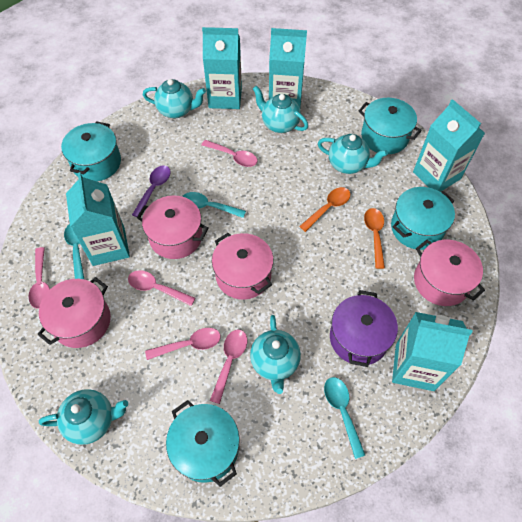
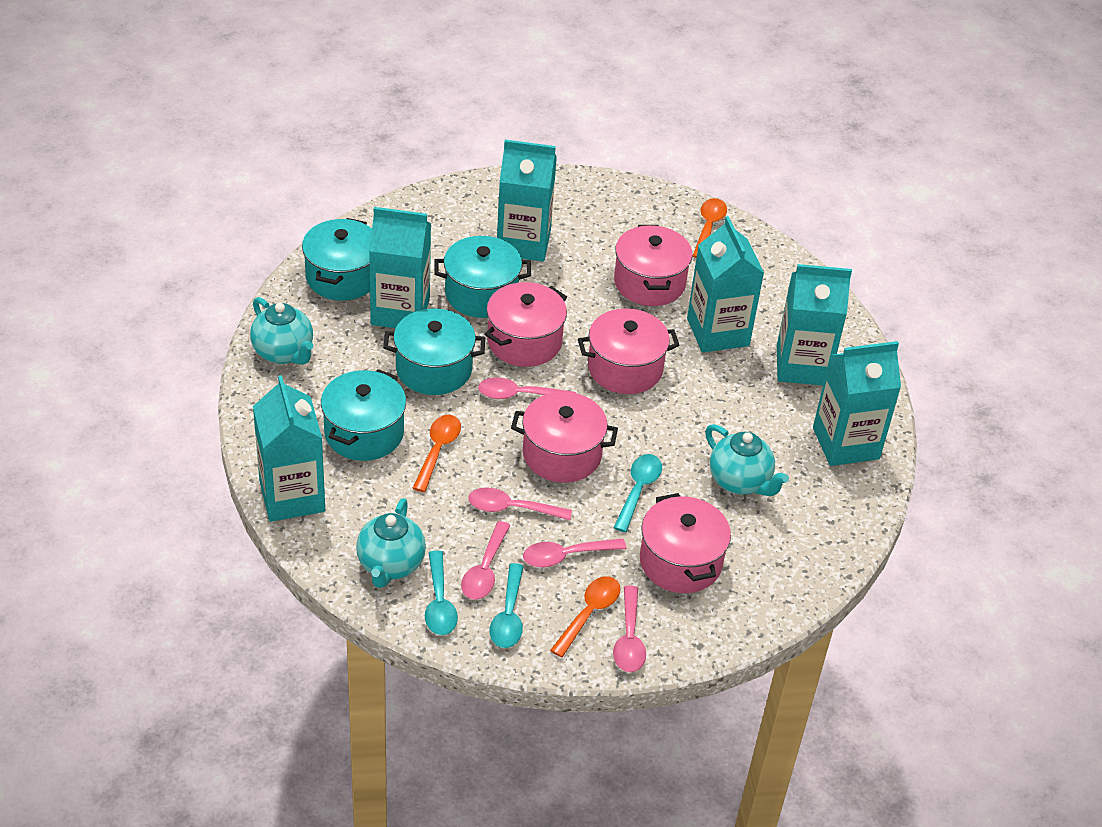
orange spoon: [299,187,350,232] [364,208,385,269] = 2 -> [413,415,461,492] [550,576,620,657] [693,198,727,258] = 3
pink pot: [37,277,111,348] [137,195,209,259] [212,233,274,300] [414,240,485,306] = 4 -> [485,282,567,367] [511,392,618,483] [578,308,679,394] [614,225,692,306] [640,493,731,593] = 5
purple pot: [330,290,398,367] = 1 -> none = 0
purple spoon: [132,165,171,217] = 1 -> none = 0
turquoise carton: [66,172,130,266] [202,27,242,109] [269,28,307,107] [392,312,472,391] [413,99,485,192] = 5 -> [253,375,325,522] [369,207,431,328] [497,140,557,262] [687,216,764,352] [777,264,852,385] [813,341,901,466] = 6
turquoise teapot: [39,389,128,445] [143,79,206,118] [250,315,301,394] [253,86,308,133] [318,134,388,174] = 5 -> [250,297,313,365] [356,498,426,588] [705,424,789,496] = 3

